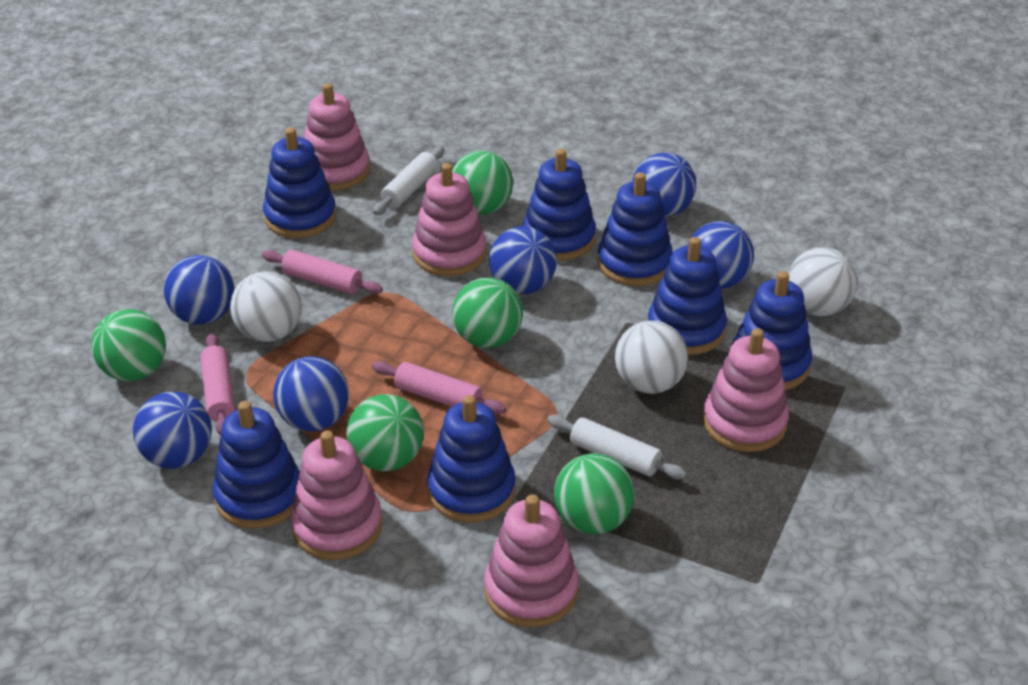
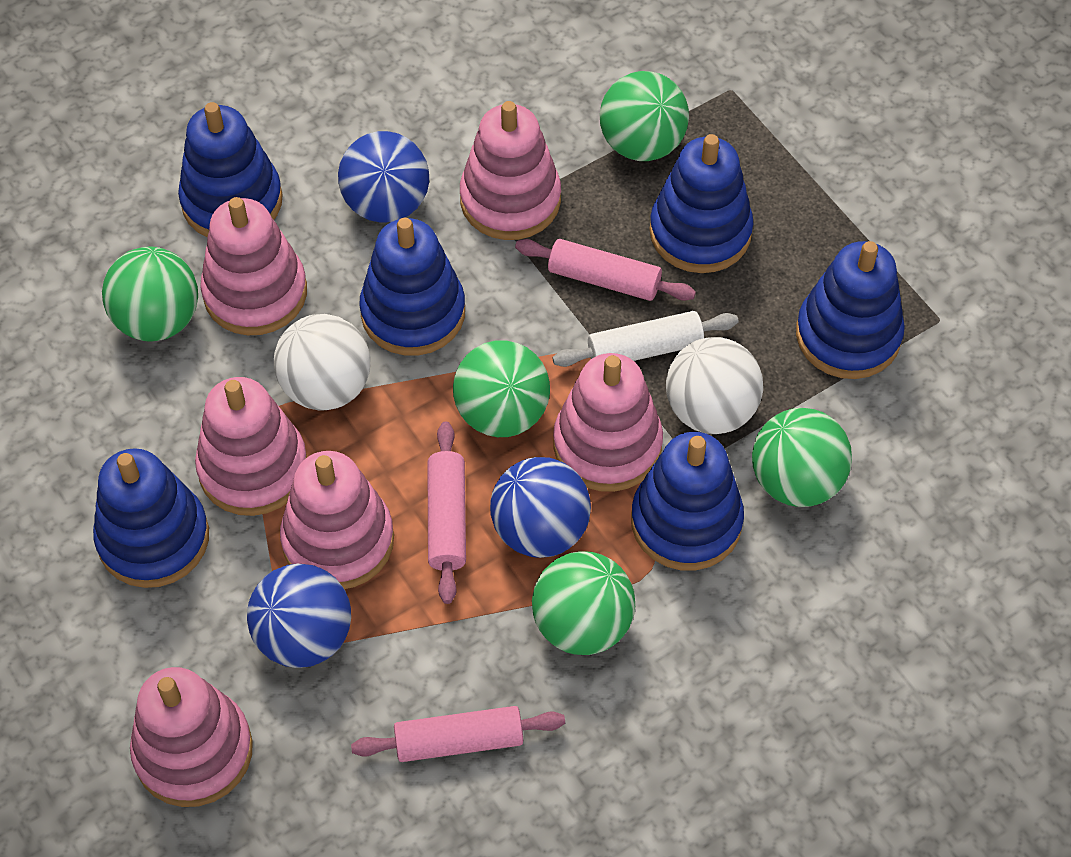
blue ball: [133,392,212,469] [164,255,235,325] [273,356,349,432] [489,226,557,294] [632,153,696,217] [688,221,754,289] = 6 -> [247,564,351,668] [338,131,429,223] [490,457,591,558] = 3
blue stacking toy: [212,401,300,529] [263,128,336,238] [427,395,516,523] [523,149,596,261] [597,172,673,286] [648,237,727,355] [731,271,812,390] = 7 -> [93,448,209,588] [178,102,283,237] [359,218,465,356] [631,432,744,571] [649,134,753,273] [796,241,905,379] = 6
pink stacking toy: [290,430,382,560] [304,83,370,191] [412,163,486,276] [484,494,579,627] [703,328,789,452] = 5 -> [130,667,253,807] [195,377,307,516] [200,197,307,335] [280,451,394,589] [460,101,561,240] [553,353,663,492] = 6
white ball: [230,272,301,342] [615,321,688,394] [788,247,857,316] = 3 -> [274,314,371,410] [666,337,763,434] = 2
white rolling pin: [373,146,445,215] [547,415,687,480] = 2 -> [552,311,739,367] = 1

